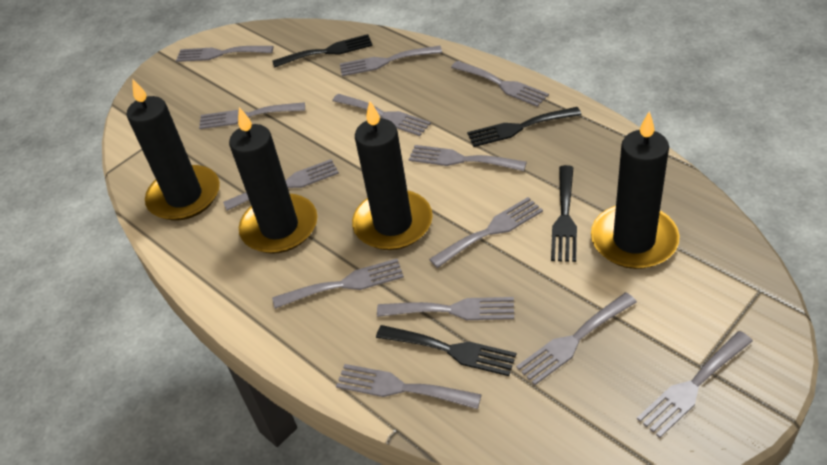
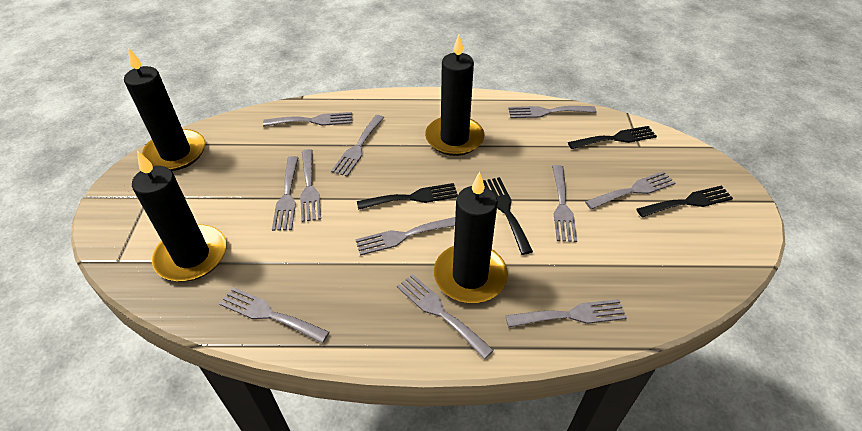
grey fork: [176,46,273,62] [199,102,305,129] [223,159,339,211] [272,259,404,309] [332,94,431,136] [336,364,482,409] [340,46,442,76] [377,297,514,320] [409,145,527,171] [429,197,543,268] [451,61,549,107] [516,293,637,385] [637,331,753,438] = 13 -> [219,287,329,343] [263,112,352,126] [272,156,299,231] [300,149,321,222] [331,115,384,177] [355,217,455,256] [397,274,494,359] [505,299,627,328] [508,106,596,118] [552,165,577,242] [585,171,676,209] = 11

